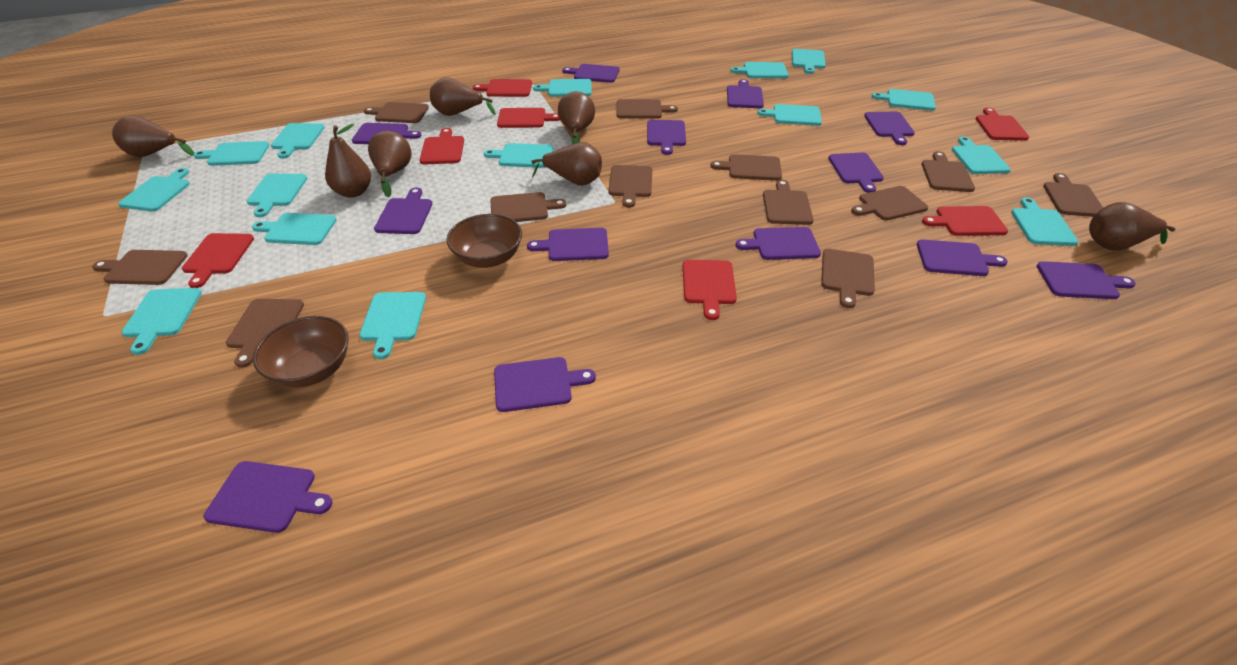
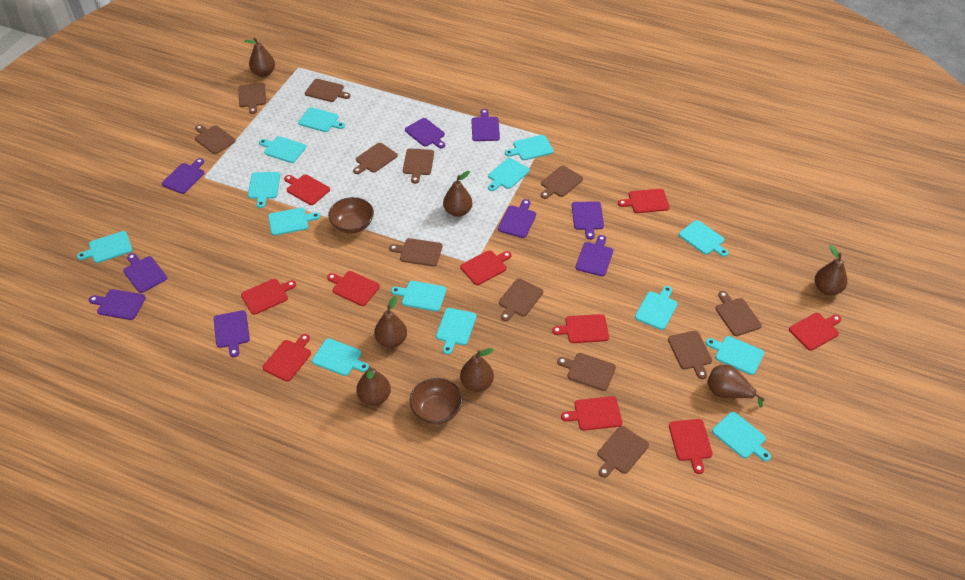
purple cutting board: [204,461,333,533] [352,123,421,144] [374,188,432,234] [494,357,596,412] [527,228,609,261] [562,64,620,83] [647,120,686,155] [727,79,764,108] [736,227,821,260] [828,153,884,193] [864,112,915,145] [917,240,1008,276] [1037,261,1136,299] = 13 -> [89,289,146,320] [123,253,167,293] [162,158,204,194] [214,310,250,357] [405,118,445,148] [471,109,500,141] [498,199,536,238] [572,201,604,240] [575,235,613,277] = 9
red cutting board: [182,233,254,288] [420,128,464,164] [473,79,532,97] [497,108,560,128] [683,260,737,320] [922,206,1008,236] [976,107,1029,141] = 7 -> [241,279,296,315] [262,334,311,382] [284,174,330,205] [327,271,380,306] [460,250,511,285] [552,314,609,343] [561,396,622,431] [618,189,670,213] [669,419,713,474] [789,313,841,351] = 10
turquoise cutting board: [118,168,190,212] [121,288,202,355] [194,141,269,166] [247,174,307,217] [252,213,337,245] [271,123,325,159] [359,292,426,359] [484,143,553,168] [533,79,591,97] [730,62,789,78] [757,104,822,126] [792,49,826,74] [871,89,936,111] [952,136,1011,174] [1011,197,1079,246] = 15 -> [77,231,132,263] [248,172,280,208] [259,136,306,163] [268,208,320,236] [298,107,345,132] [312,338,369,376] [391,281,446,312] [436,308,476,355] [488,158,530,191] [505,135,554,160] [635,286,678,330] [679,220,728,257] [705,336,764,375] [712,412,771,462] = 14

